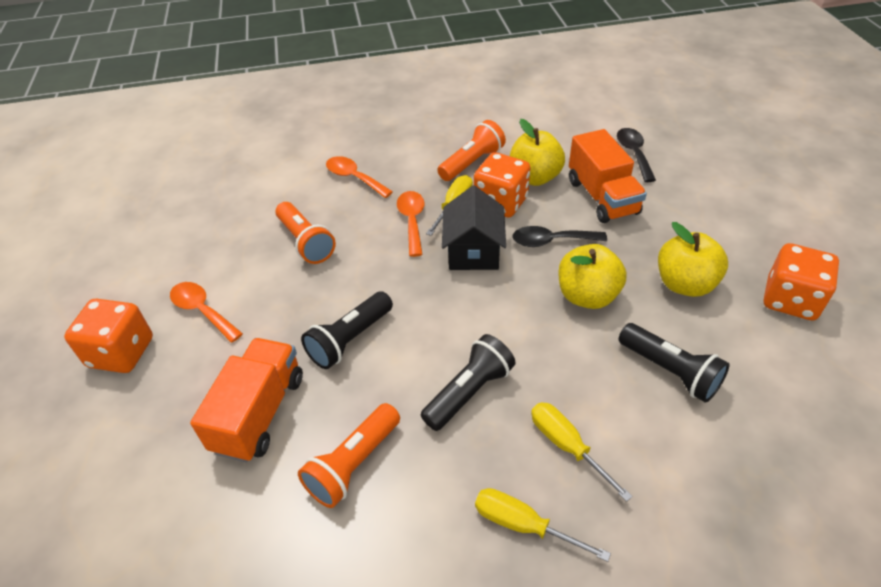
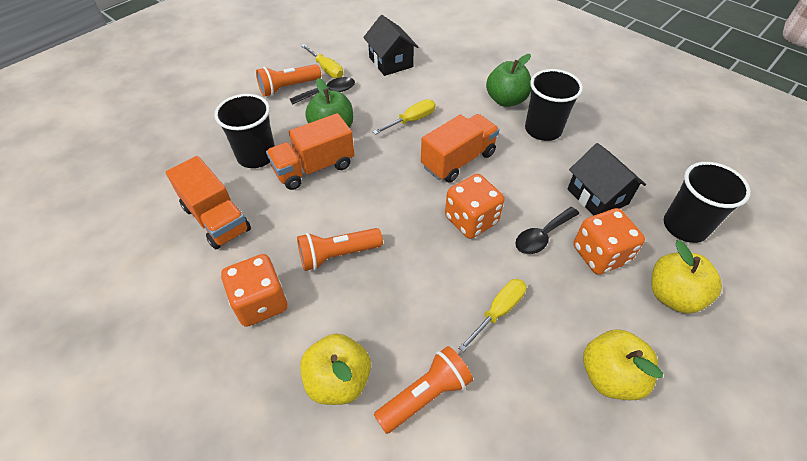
black cup: none = 0 -> [214,94,275,168] [525,69,583,141] [664,162,751,243] = 3
black flashlight: [301,291,393,369] [421,334,516,431] [619,323,729,403] = 3 -> none = 0
black house: [442,185,506,270] = 1 -> [363,15,418,76] [568,143,646,216] = 2
green apple: none = 0 -> [305,78,353,128] [486,54,531,107] = 2
orange spoon: [170,282,243,343] [326,156,393,198] [397,191,425,257] = 3 -> none = 0
orange truck: [190,338,303,462] [569,129,647,223] = 2 -> [166,156,251,249] [266,113,354,190] [421,114,500,183] = 3

